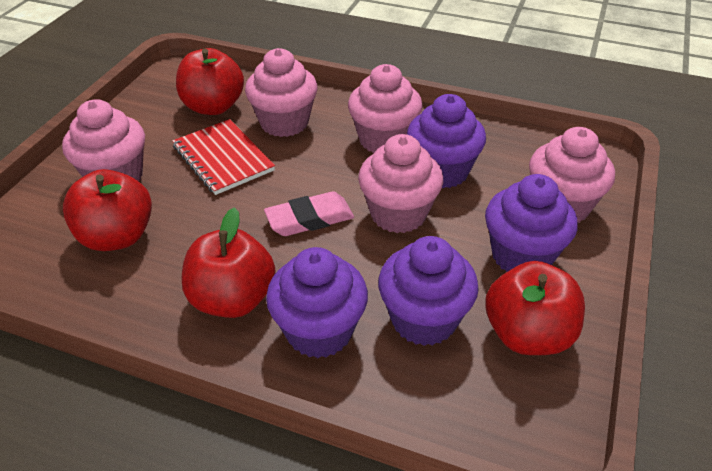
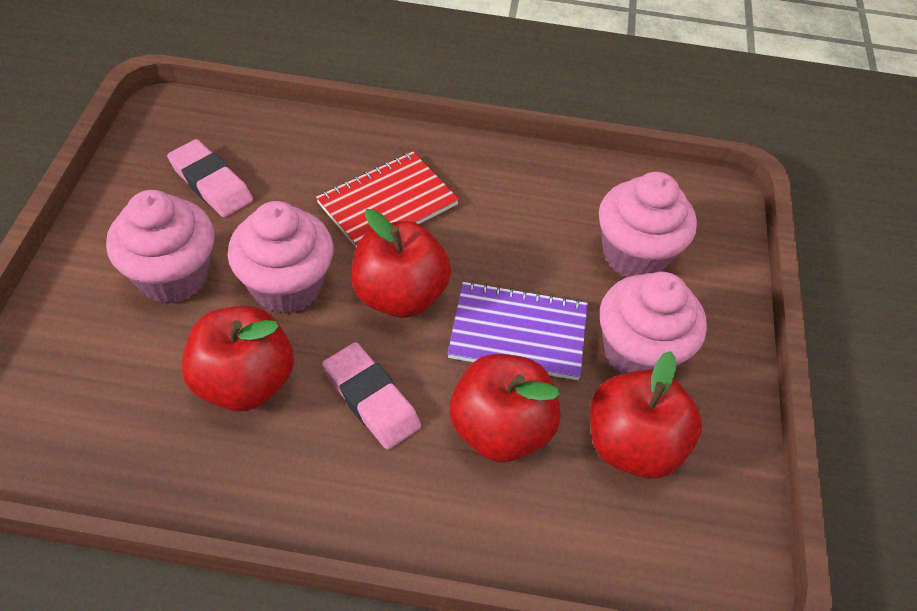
pink cupcake: [62,99,145,181] [245,48,318,137] [348,64,423,153] [358,134,443,233] [529,127,615,223] = 5 -> [106,190,215,304] [227,201,334,314] [599,172,697,277] [600,271,707,374] = 4
pink eraser: [264,192,354,236] = 1 -> [167,139,253,217] [322,342,421,450] = 2
purple cupcake: [266,247,368,358] [378,236,479,346] [407,94,486,188] [485,174,578,272] = 4 -> none = 0
purple notebook: none = 0 -> [448,281,588,380] = 1

